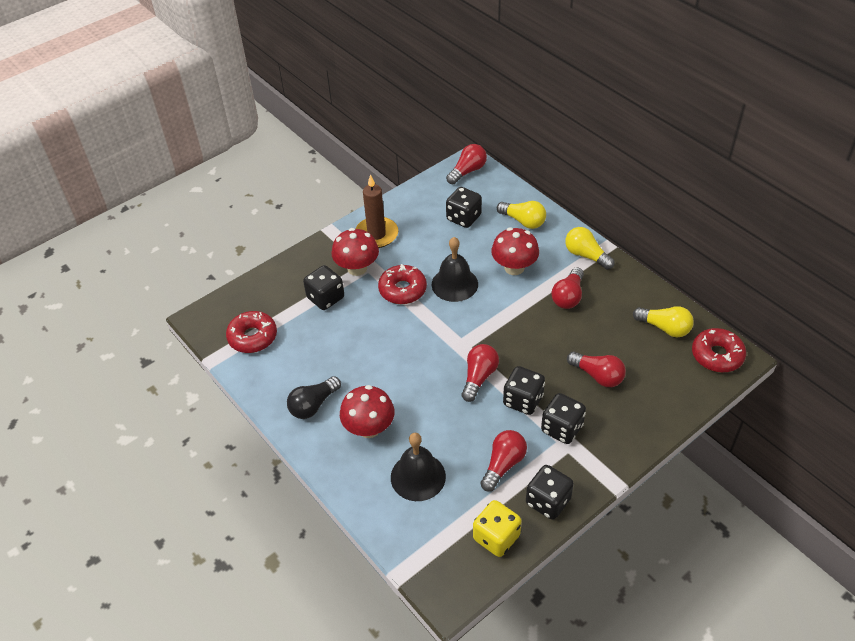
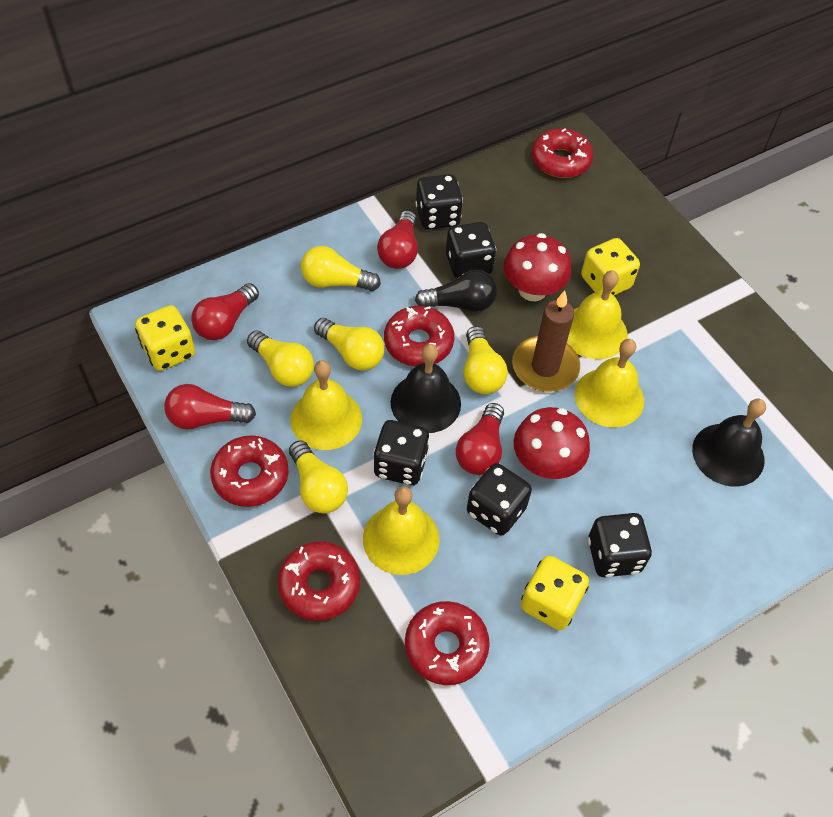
red donut: [226,311,277,353] [378,264,427,304] [692,328,746,372] = 3 -> [210,435,289,507] [278,541,360,621] [384,306,454,367] [405,601,490,685] [532,128,593,178] = 5
red light bulb: [446,144,487,184] [462,344,499,402] [480,430,527,492] [552,267,584,309] [567,351,626,387] = 5 -> [164,384,256,429] [191,283,259,340] [377,210,418,269] [456,403,504,475] = 4
red mushroom: [332,228,379,276] [340,385,395,438] [491,227,539,275] = 3 -> [503,233,571,301] [514,407,590,479] = 2
yellow bell: none = 0 -> [291,360,362,450] [363,486,440,575] [567,270,627,359] [575,339,644,427] = 4
yellow dice: [473,500,522,557] = 1 -> [135,305,195,371] [521,556,589,630] [581,238,640,296] = 3
yellow light bulb: [497,201,546,229] [565,227,614,270] [633,306,694,337] = 3 -> [247,331,314,387] [289,440,348,513] [301,246,381,291] [314,318,385,370] [463,326,508,394] = 5

